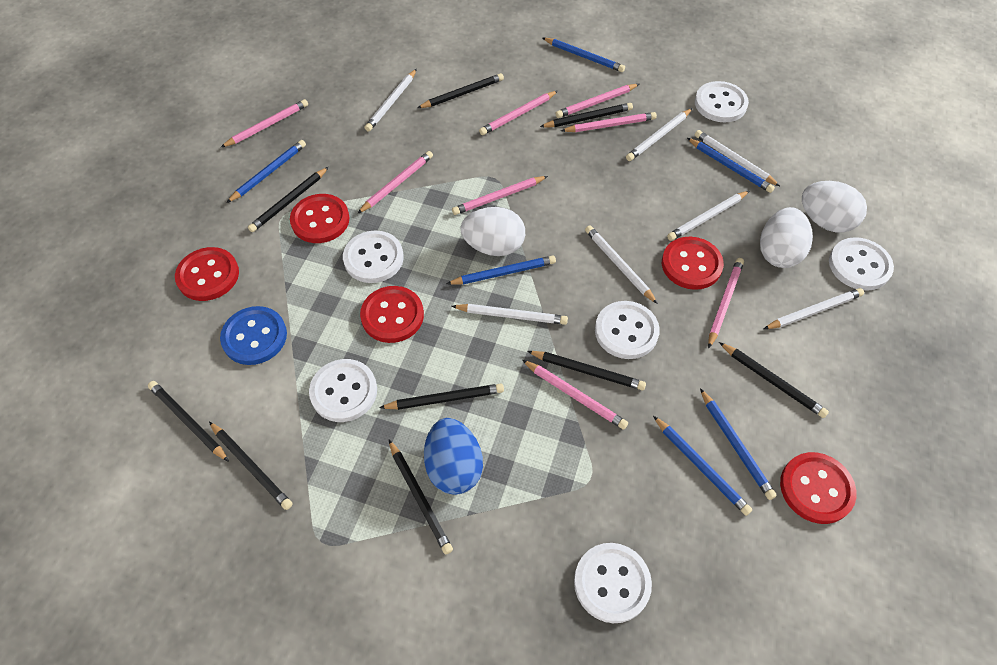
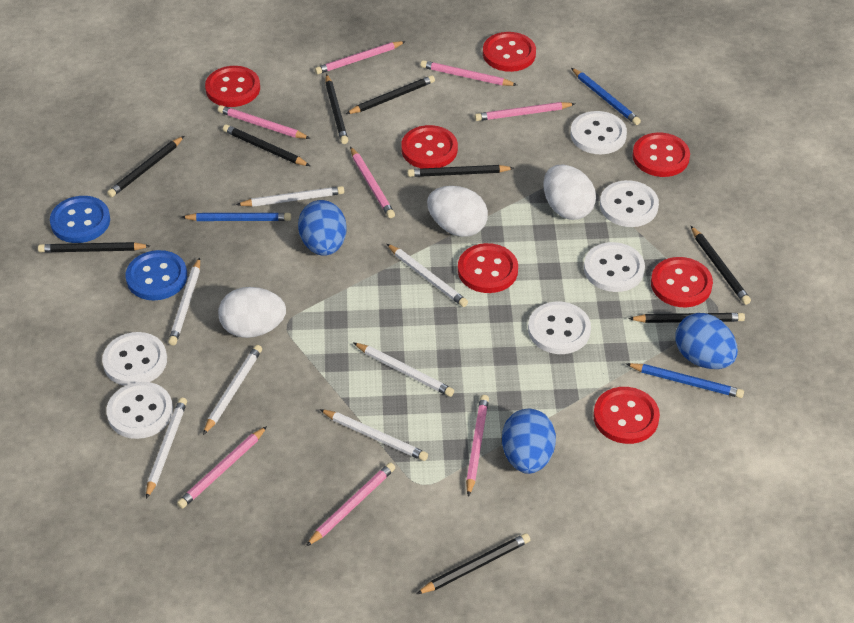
blue button: [220,306,287,365] = 1 -> [50,196,110,243] [126,250,187,300] = 2
blue egg: [424,418,483,495] = 1 -> [298,200,347,256] [502,409,556,474] [675,313,738,369] = 3
blue pencil: [227,140,306,203] [446,255,556,285] [543,38,625,72] [653,416,752,516] [687,138,775,193] [700,388,777,500] = 6 -> [182,213,291,221] [571,68,641,125] [626,363,744,398] = 3
red button: [175,247,239,301] [290,194,349,243] [360,286,424,343] [662,237,724,290] [780,452,857,524] = 5 -> [205,66,260,107] [401,125,458,168] [458,243,518,293] [483,32,536,72] [593,387,660,444] [633,133,690,177] [651,257,713,307] = 7

